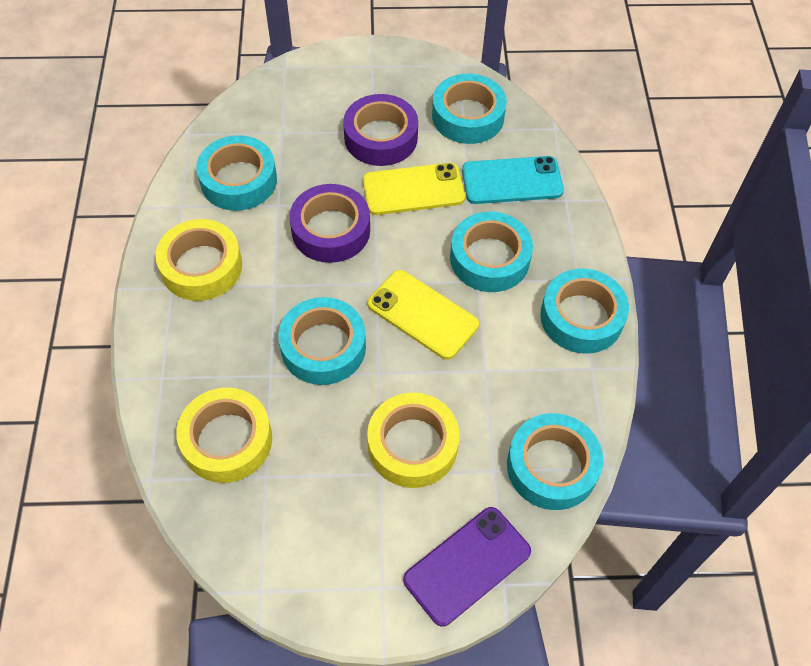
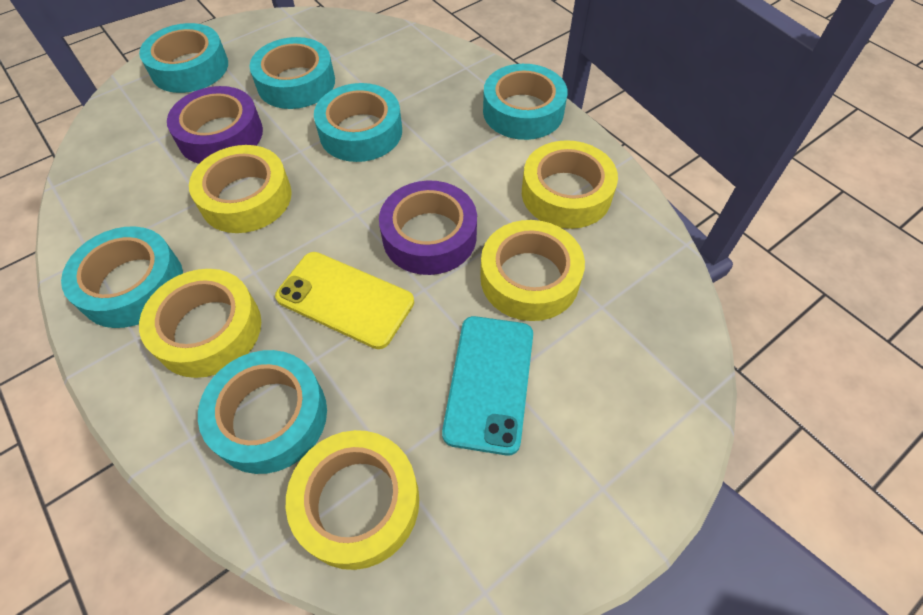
purple phone: [403,507,531,627] = 1 -> none = 0
yellow phone: [363,163,465,215] [368,270,479,360] = 2 -> [275,252,414,349] = 1
yellow tape: [155,219,242,301] [176,388,272,483] [367,392,460,488] = 3 -> [139,269,261,378] [189,145,292,233] [286,430,419,570] [480,220,585,321] [522,140,618,229] = 5

